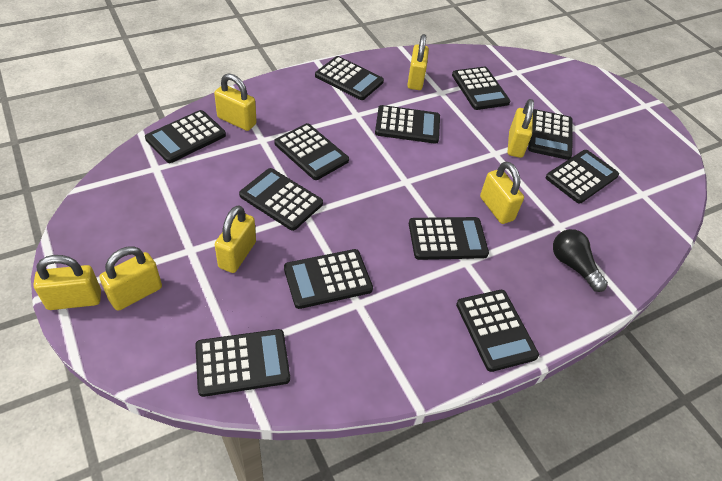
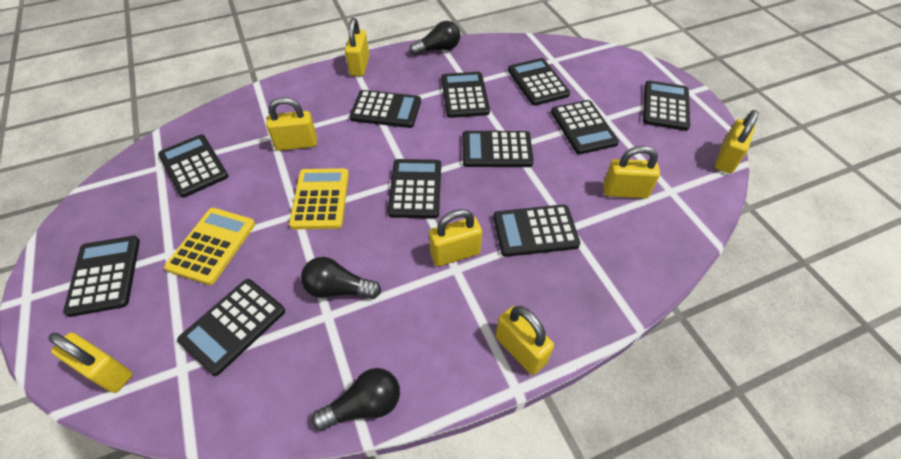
black calculator: [145,110,226,163] [195,329,290,397] [239,168,323,231] [274,123,349,180] [284,249,373,309] [315,56,384,100] [375,105,440,144] [409,217,489,260] [452,67,510,110] [456,290,539,372] [528,109,573,160] [546,150,619,203] = 12 -> [63,236,140,317] [158,135,228,198] [177,279,285,376] [349,90,421,128] [388,159,441,218] [441,72,490,118] [462,131,534,167] [493,204,580,257] [508,58,570,106] [551,100,619,154] [643,80,690,131] = 11
black light bulb: [553,229,608,292] = 1 -> [301,257,381,299] [311,368,400,431] [409,21,460,55] = 3
yellow calculator: none = 0 -> [164,208,255,285] [289,168,349,229] = 2

